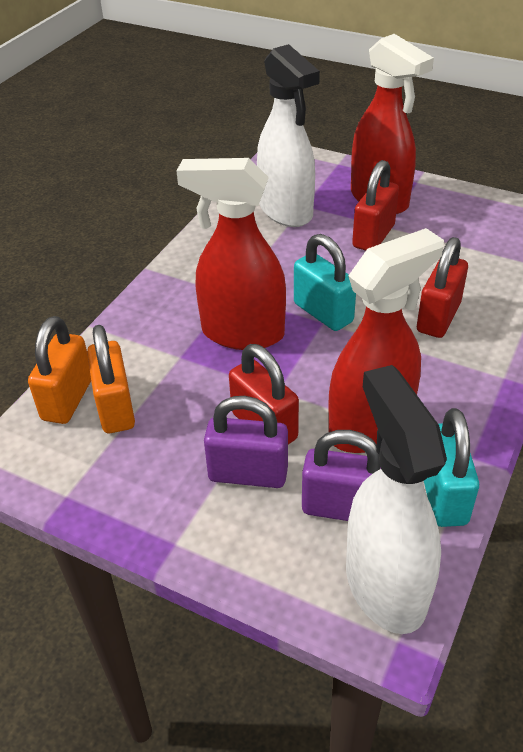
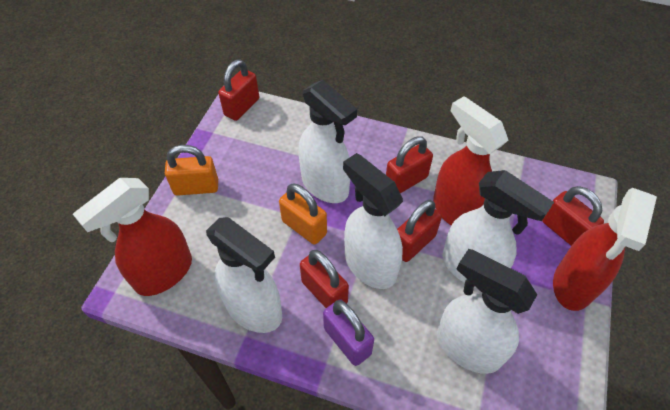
purple padlock: [204,396,288,488] [302,430,381,521] = 2 -> [323,299,374,366] = 1
red padlock: [229,344,299,444] [352,160,399,251] [417,237,468,338] = 3 -> [218,59,259,121] [300,250,349,308] [386,136,433,193] [397,200,442,262] [542,186,604,246] = 5
turquoise padlock: [294,234,356,331] [424,408,479,527] = 2 -> none = 0
white spray bottle: [257,44,320,227] [346,365,447,634] = 2 -> [206,217,282,333] [299,80,357,203] [343,153,403,289] [437,249,537,374] [442,170,554,288] = 5

